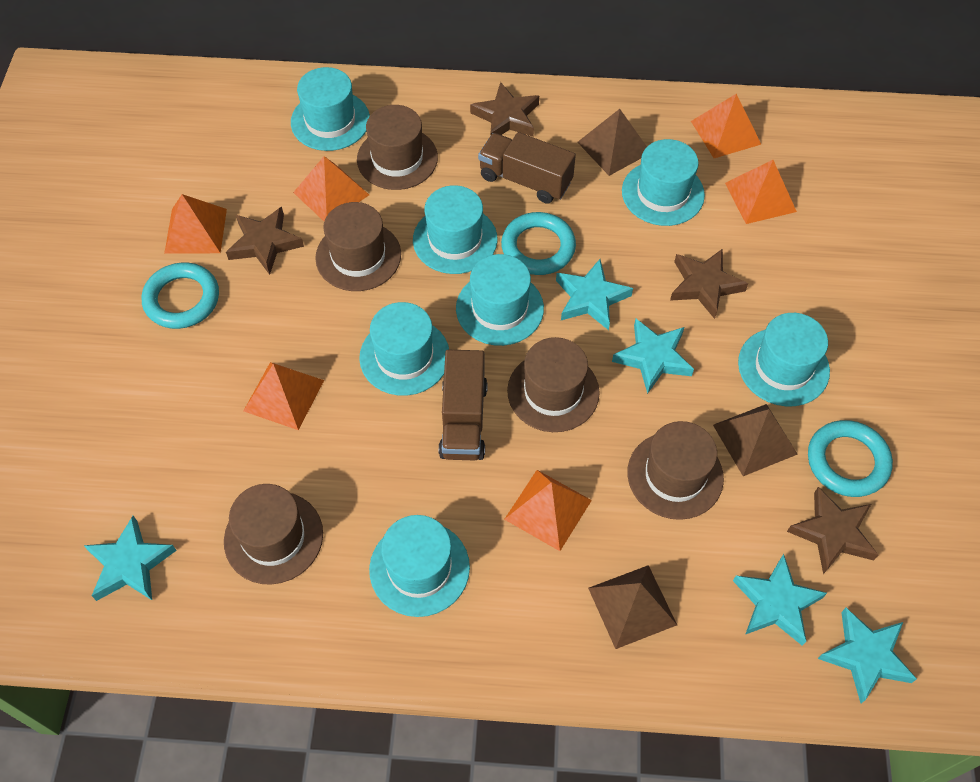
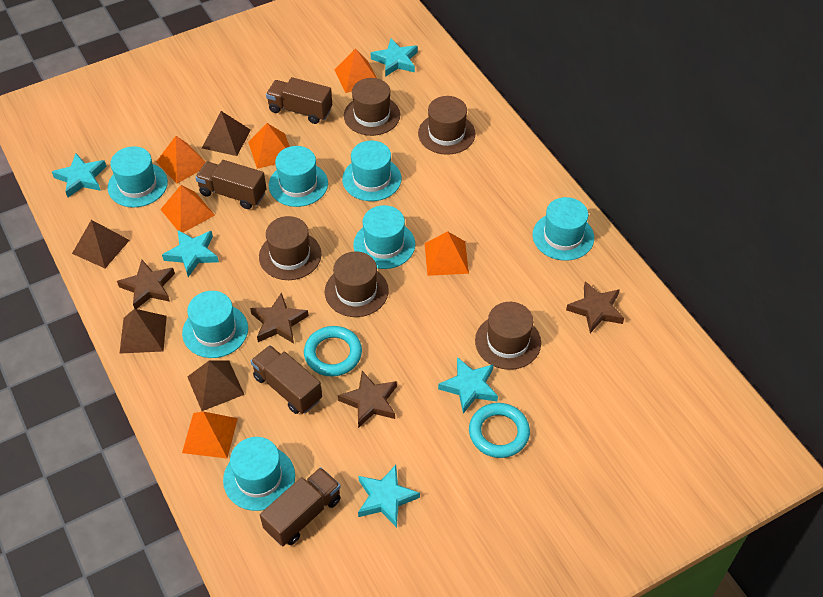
brown pyramid: [578,109,647,176] [588,565,677,649] [713,404,798,476] = 3 -> [72,220,130,268] [119,309,167,354] [187,361,244,411] [202,111,251,156] = 4
brown truck: [439,350,488,460] [478,132,576,204] = 2 -> [195,160,267,209] [251,345,322,414] [260,467,341,546] [266,77,332,124] = 4
turquoise ring: [142,263,219,329] [501,212,576,275] [808,420,893,497] = 3 -> [304,326,362,376] [469,403,530,458] = 2

